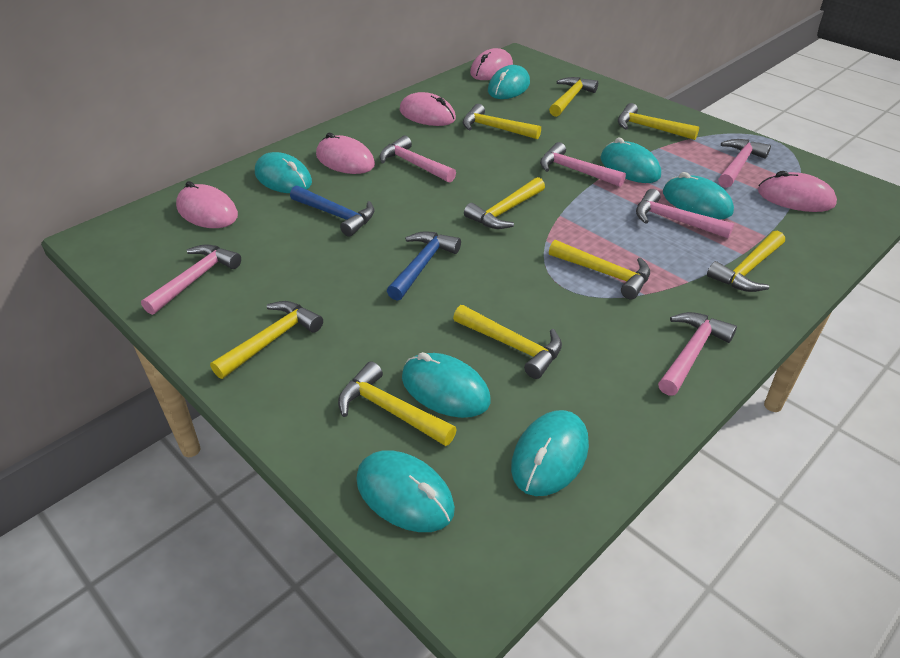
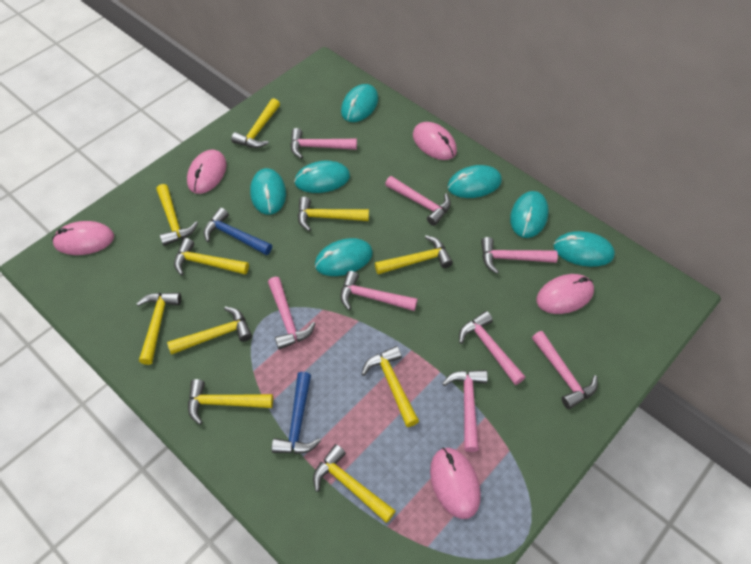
pink hammer: [141,244,241,315] [380,136,456,183] [540,142,626,187] [636,189,734,239] [658,312,737,396] [718,139,771,188] = 6 -> [268,277,316,350] [290,128,357,159] [340,271,418,311] [385,176,451,226] [442,370,488,452] [459,311,525,385] [481,237,558,274] [532,331,598,409] = 8
yellow hammer: [210,301,323,379] [338,361,457,446] [453,305,562,379] [463,104,541,139] [464,177,545,229] [549,77,598,117] [549,240,650,299] [618,103,699,140] [707,231,785,292] = 9 -> [136,293,181,365] [156,184,198,246] [167,306,252,355] [174,238,249,276] [188,379,273,425] [231,98,280,148] [298,197,369,231] [313,444,396,523] [362,346,419,427] [375,235,453,274] = 10

